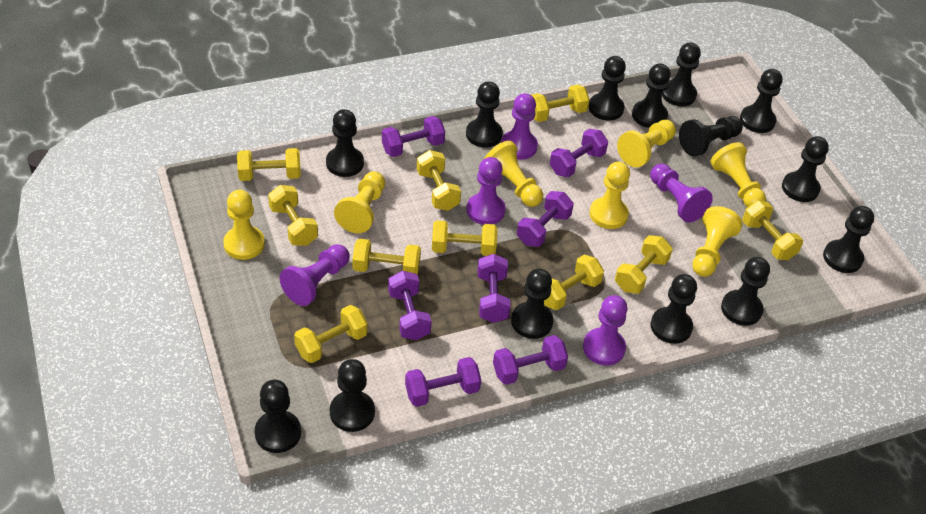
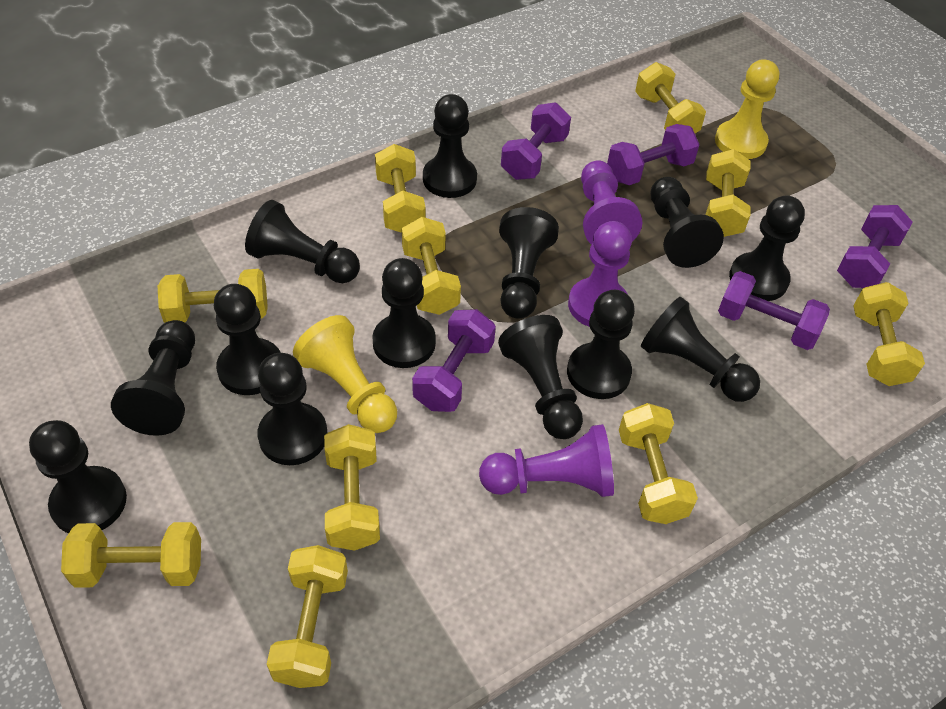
black pawn: [255,380,301,453] [326,109,364,177] [330,359,375,432] [466,81,503,148] [511,269,553,339] [589,56,626,121] [632,63,671,128] [651,274,697,344] [662,43,701,106] [679,116,743,157] [721,257,770,326] [740,69,783,133] [782,136,829,202] [823,206,874,273] = 14 -> [29,420,127,533] [111,320,195,436] [214,284,281,395] [245,200,360,283] [257,353,327,465] [372,258,436,368] [423,94,477,198] [498,315,583,439] [499,207,559,319] [567,290,635,399] [641,297,760,402] [651,177,724,268] [729,196,805,301] = 13
purple dumbbell: [382,116,445,157] [388,271,432,340] [405,357,481,407] [478,254,511,323] [493,335,568,385] [517,191,574,247] [550,129,608,177] = 7 -> [412,309,496,412] [501,102,571,180] [607,124,700,185] [718,271,830,350] [837,205,913,288] = 5
purple pawn: [280,244,350,306] [467,157,506,225] [501,93,538,160] [583,295,628,366] [650,164,713,222] = 5 -> [479,424,614,497] [568,221,632,327] [581,161,642,245] = 3
yellow pawn: [223,190,265,260] [334,171,385,233] [484,141,543,207] [590,162,630,229] [617,120,676,167] [692,206,743,277] [710,142,766,207] = 7 -> [293,315,397,433] [715,59,779,159] = 2

